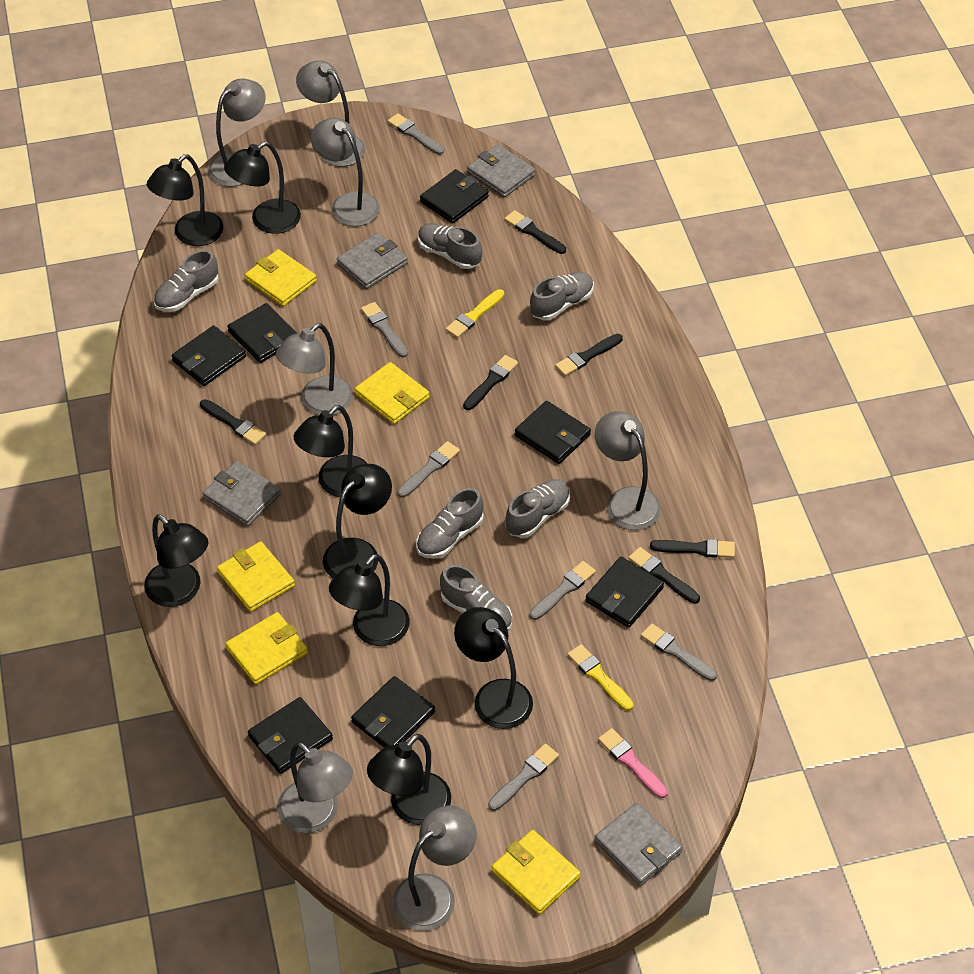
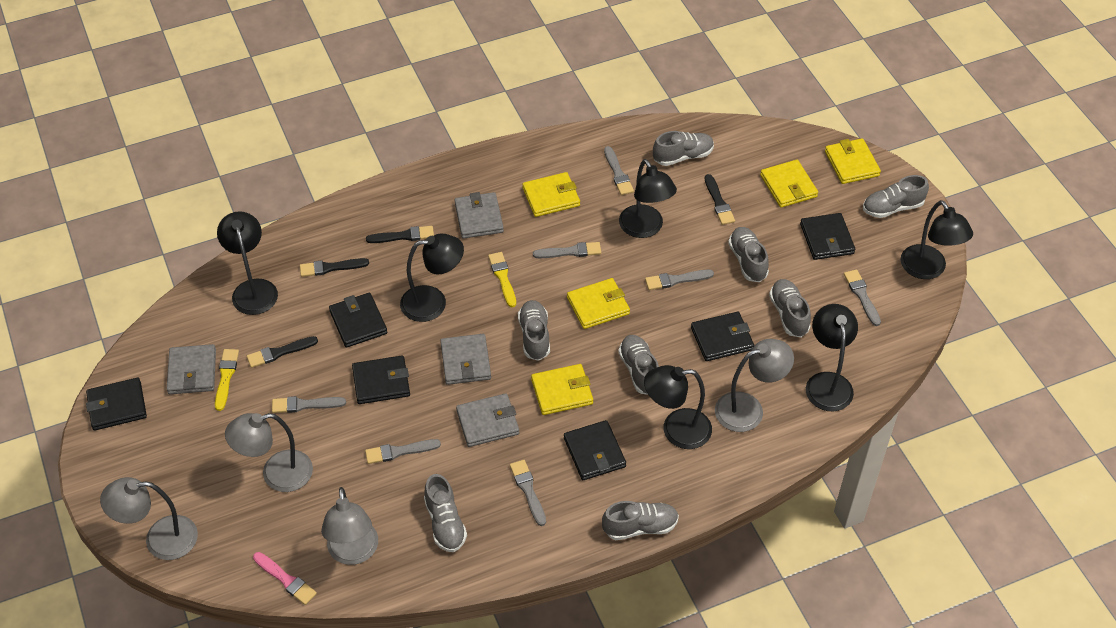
black brush: [200,399,266,445] [463,355,518,410] [504,210,566,254] [555,334,623,376] [628,547,700,604] [650,539,735,558] = 6 -> [247,336,318,368] [300,258,369,277] [366,226,434,243] [705,174,735,225] = 4
black lamp: [144,514,209,607] [147,154,224,246] [224,141,301,234] [294,405,368,497] [323,464,392,579] [329,554,410,646] [367,734,451,825] [454,607,533,729] = 8 -> [217,211,278,315] [400,234,464,322] [619,159,677,238] [644,365,712,449] [806,304,858,411] [900,200,973,279] = 6
black wallet: [172,325,246,386] [227,303,297,363] [248,697,333,774] [351,676,435,748] [420,169,489,224] [515,401,591,464] [586,557,664,628] = 7 -> [86,378,147,431] [329,293,387,348] [352,356,410,404] [564,420,626,480] [691,312,754,361] [800,213,855,260] = 6
grey brush: [361,302,408,357] [388,113,444,155] [398,441,460,498] [488,744,559,811] [530,561,596,620] [641,624,717,681] = 6 -> [272,396,346,413] [365,439,441,464] [510,460,546,526] [533,242,601,258] [604,146,634,195] [645,270,714,290] [844,270,881,326] = 7
grey lamp: [208,79,266,187] [276,323,353,415] [277,742,353,833] [296,61,366,167] [311,118,380,226] [392,805,476,931] [595,411,661,530] = 7 -> [100,477,198,560] [225,413,313,492] [321,487,378,565] [715,339,794,432] = 4
grey shoe: [154,250,219,312] [416,488,483,558] [418,223,482,269] [440,565,512,631] [505,479,570,538] [530,272,594,320] = 6 -> [424,474,467,552] [518,300,550,361] [602,501,679,540] [618,335,659,395] [653,131,714,166] [728,227,769,282] [769,279,811,337] [863,175,929,218] = 8

